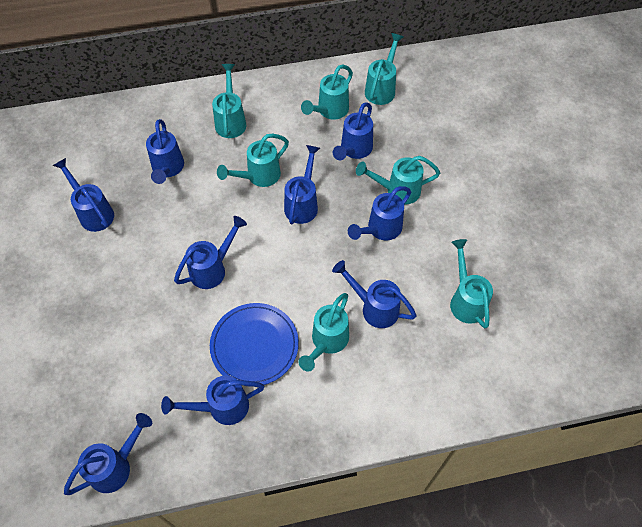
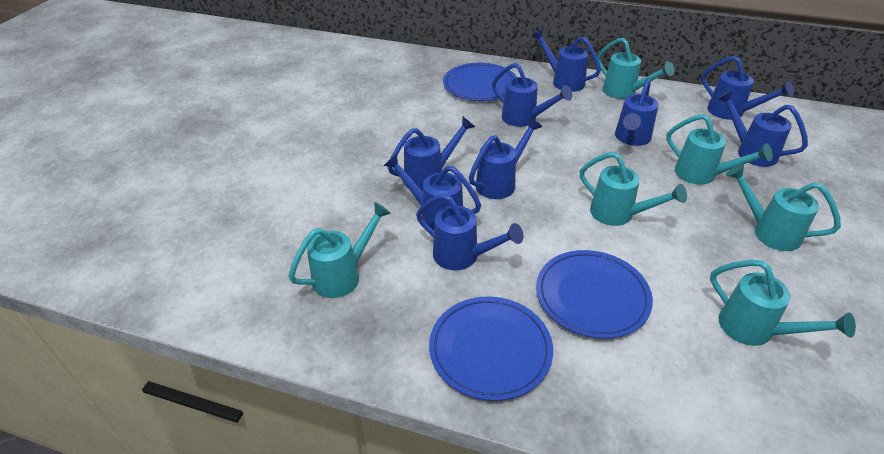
blue plate: [210,303,299,386] = 1 -> [429,297,553,401] [443,63,516,101] [536,250,653,339] = 3
turquoise watering can: [212,64,246,138] [217,134,289,187] [298,293,349,372] [301,65,353,120] [356,156,440,205] [365,33,403,105] [450,239,493,328] = 7 -> [288,202,391,298] [580,152,687,226] [597,37,674,99] [666,114,773,185] [710,260,856,346] [726,164,841,251] = 6

